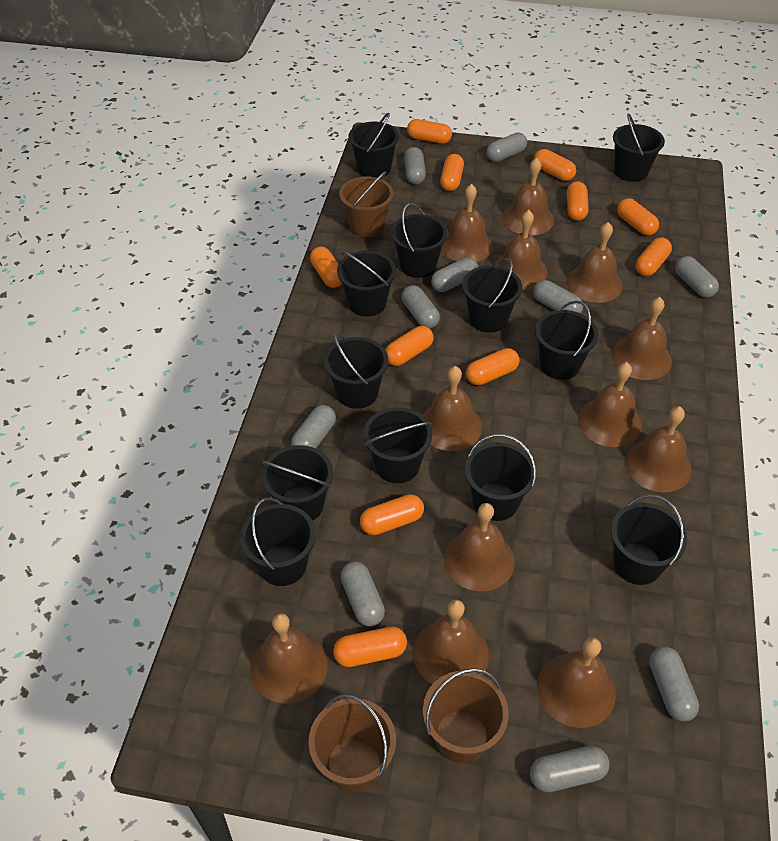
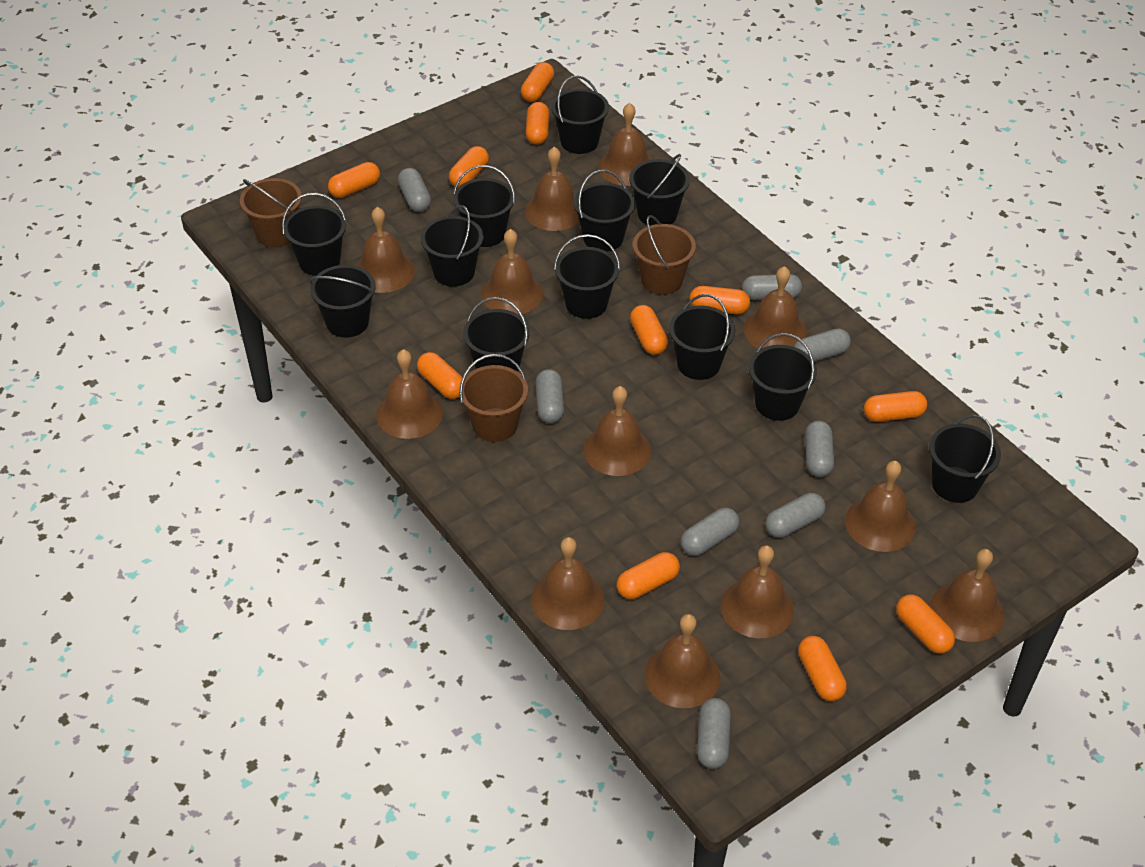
grey capsule: [291,405,336,448] [340,562,385,627] [402,285,440,329] [404,147,426,184] [431,257,478,292] [486,133,527,162] [530,746,609,792] [533,280,583,314] [649,647,699,722] [675,256,719,298] = 10 -> [398,168,431,212] [536,369,564,423] [681,508,739,556] [697,698,731,769] [742,274,802,300] [765,493,826,538] [793,329,851,362] [805,421,834,477] = 8

